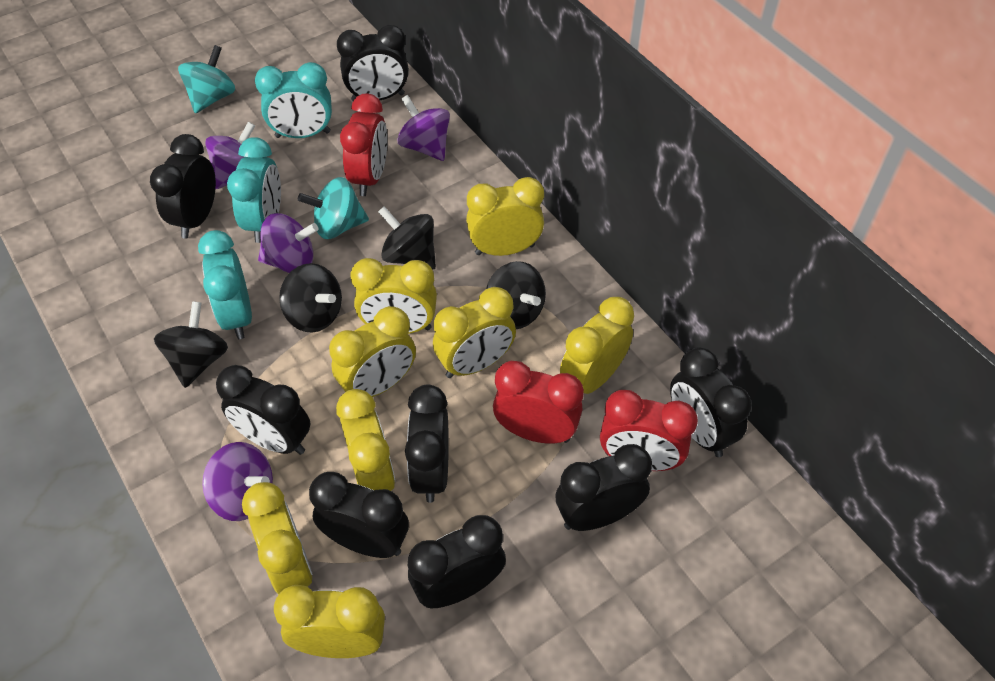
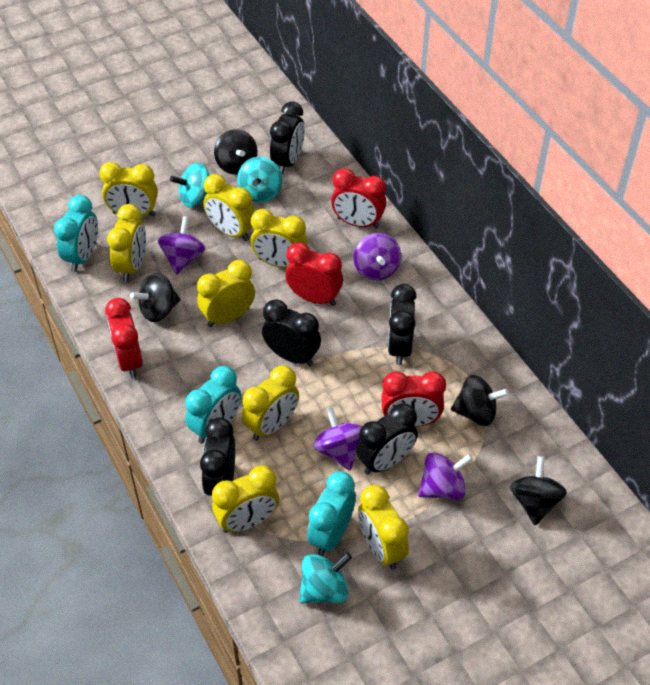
black clock: [150,134,216,239] [216,365,310,455] [309,472,409,558] [337,25,409,101] [405,384,449,503] [408,515,506,608] [556,444,652,531] [670,348,752,457] = 8 -> [200,418,235,496] [262,299,321,366] [270,101,305,174] [356,403,418,475] [388,284,417,365] = 5
red clock: [340,94,387,196] [493,361,584,444] [600,390,698,471] = 3 -> [105,298,143,378] [285,242,343,306] [331,168,386,229] [381,371,446,427] = 4
turquoise spinning top: [178,45,235,113] [298,177,369,239] = 2 -> [170,162,210,207] [237,157,282,202] [299,552,352,603] = 3

